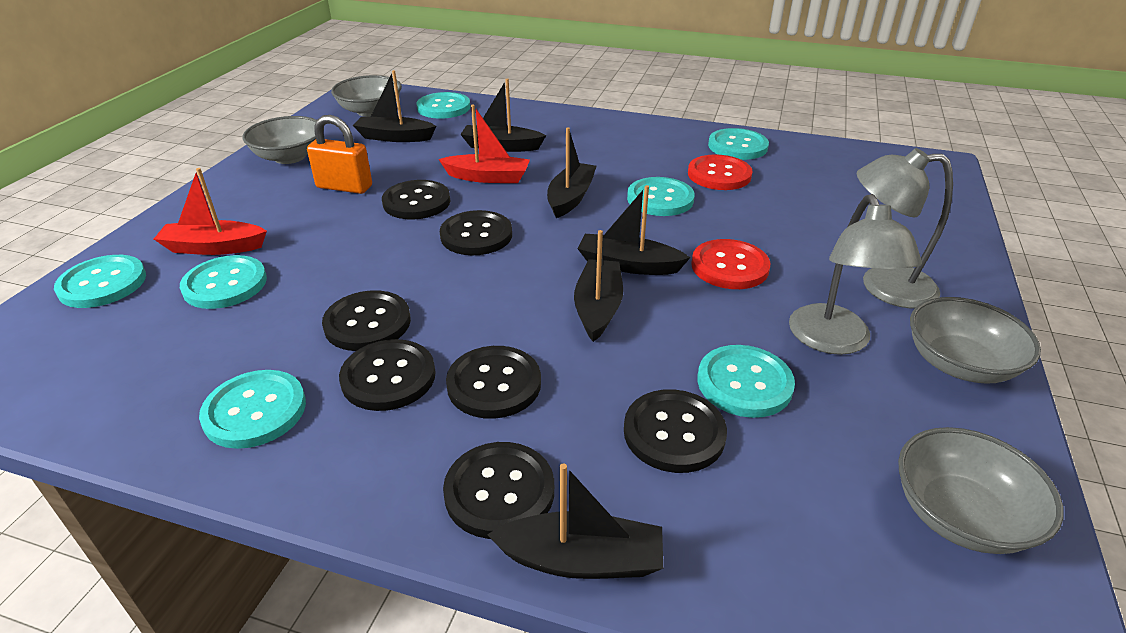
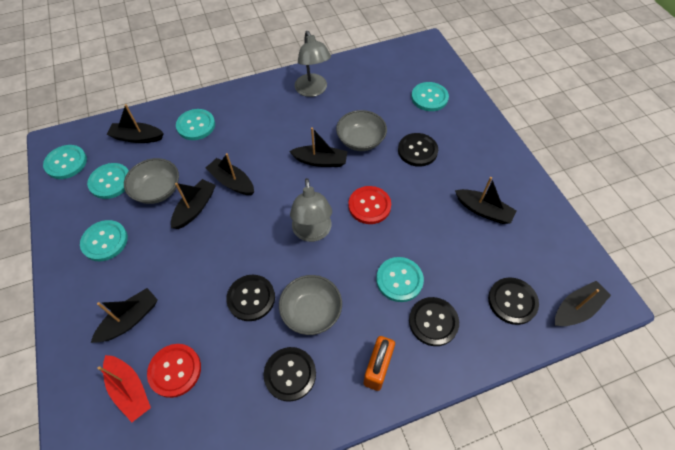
black boat: [353,70,436,142] [460,79,546,152] [487,464,663,579] [547,127,597,218] [574,230,623,342] [578,185,690,275] = 6 -> [91,288,158,343] [107,104,164,143] [171,179,216,229] [206,153,254,195] [289,127,348,167] [455,177,517,224] [555,281,611,326] = 7
black button: [322,290,411,351] [339,339,436,411] [382,180,450,219] [440,210,512,255] [443,442,554,539] [446,346,541,419] [624,389,727,473] = 7 -> [226,275,275,321] [264,347,316,402] [398,133,438,167] [409,297,459,346] [488,277,539,325] = 5
grey bowl: [242,116,324,164] [331,75,402,117] [898,427,1064,554] [910,297,1041,384] = 4 -> [124,158,179,204] [279,275,342,335] [336,110,387,151] = 3
red boat: [154,168,267,255] [438,104,530,183] = 2 -> [97,355,151,422] = 1
turquoise button: [54,255,146,308] [180,255,267,309] [199,370,306,449] [416,92,470,119] [627,177,695,216] [697,345,795,418] [708,128,769,160] = 7 -> [43,145,87,179] [80,220,128,261] [87,163,129,199] [176,109,215,140] [376,257,424,302] [411,82,449,111] = 6

